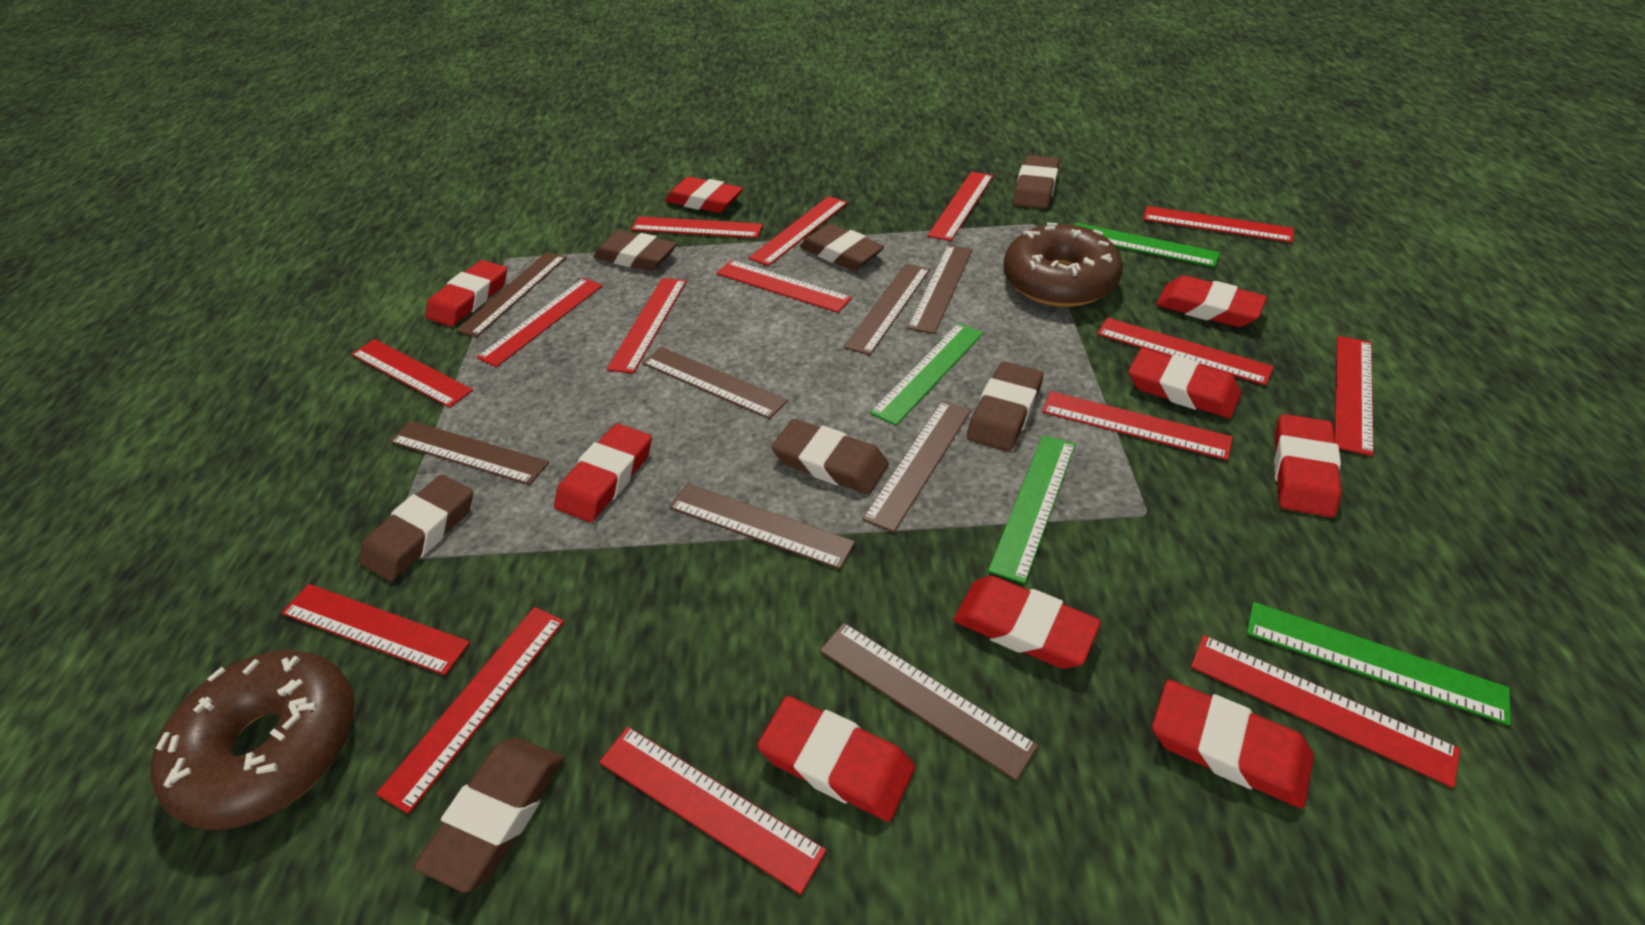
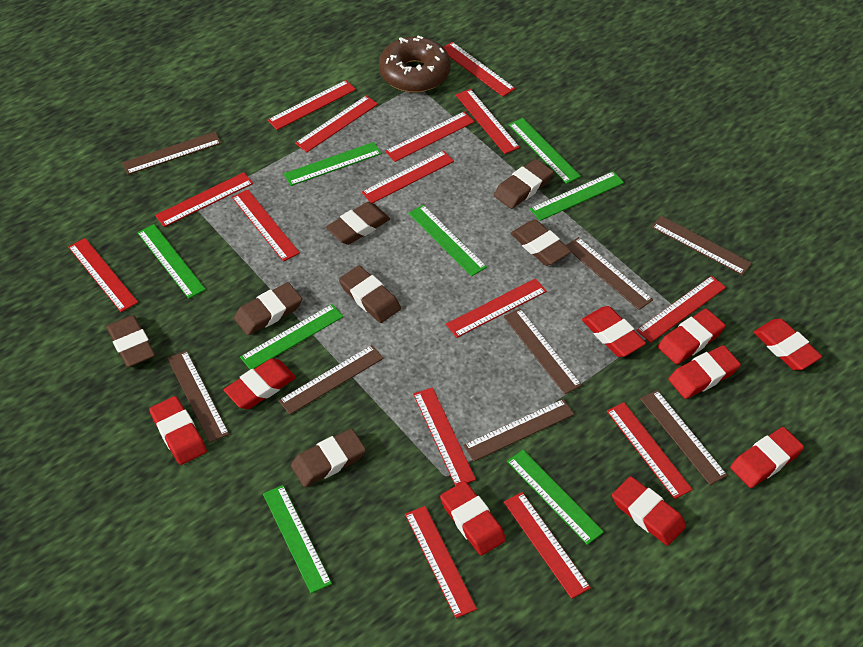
brown donut: [150,650,355,830] [1003,223,1123,307] = 2 -> [379,36,451,92] = 1
green ruler: [870,323,983,425] [988,435,1076,584] [1075,223,1220,267] [1247,602,1511,726] = 4 -> [137,224,206,299] [240,304,344,370] [263,485,332,593] [284,142,382,186] [408,205,487,276] [507,450,604,545] [509,118,581,184] [530,171,624,221] = 8

